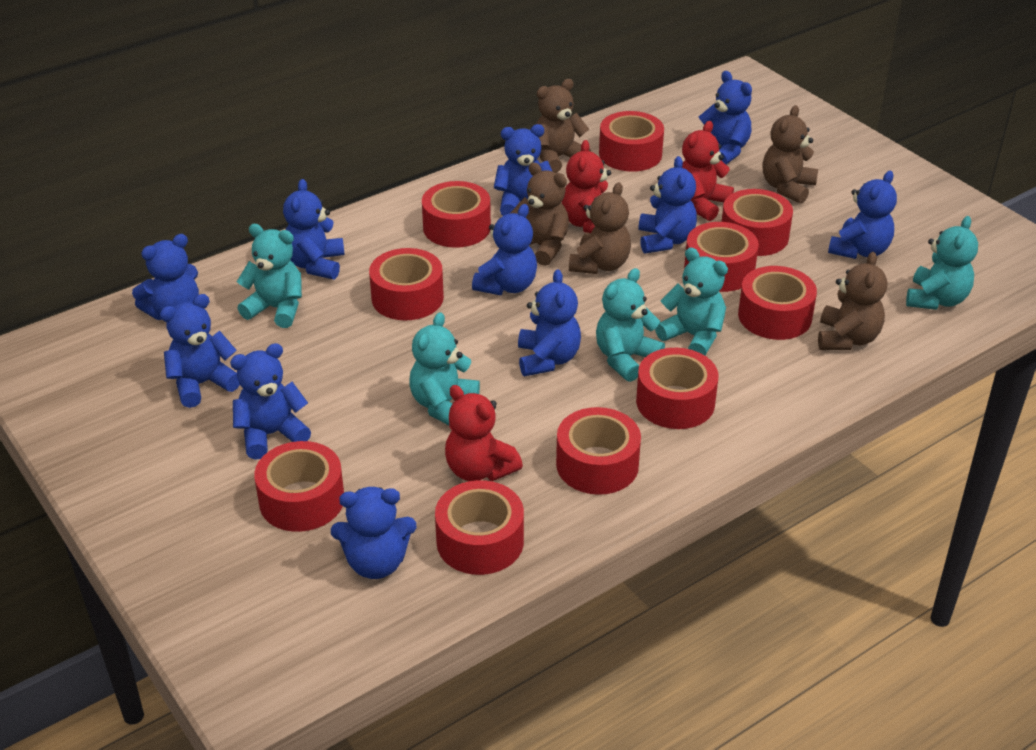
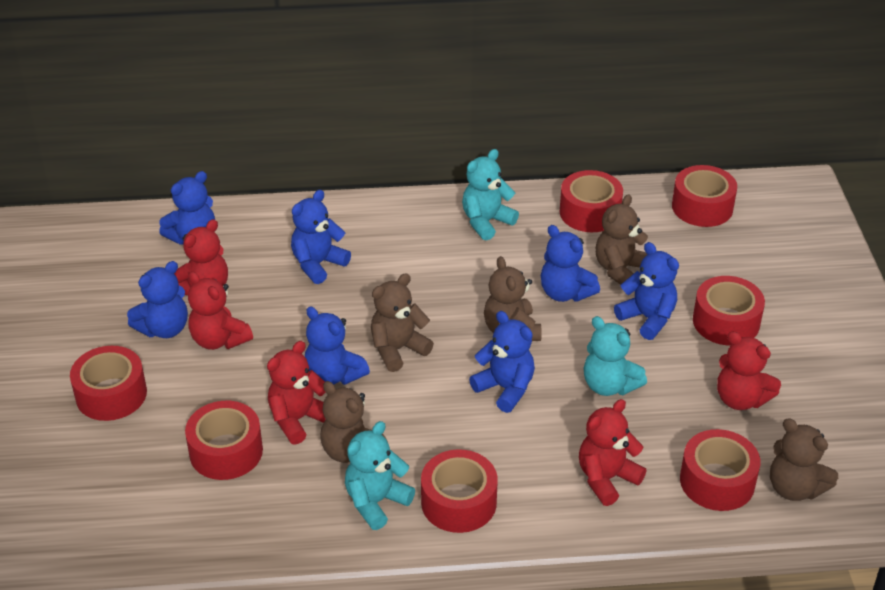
blue teddy bear: [132,234,199,320] [160,294,240,408] [230,343,311,460] [283,179,345,279] [331,487,417,579] [472,204,537,295] [494,124,553,216] [518,269,581,376] [639,156,697,254] [699,71,752,165] [828,171,897,259] = 11 -> [127,261,188,338] [159,171,215,245] [291,190,351,284] [305,306,370,385] [469,311,535,413] [541,225,600,302] [614,242,679,340] = 7
red tape: [254,441,344,532] [369,248,444,320] [422,181,491,248] [435,480,524,575] [556,407,641,495] [599,111,664,172] [636,348,718,429] [684,222,759,292] [722,189,793,256] [738,266,817,340] = 10 -> [70,346,147,421] [185,401,263,480] [421,449,498,533] [560,170,623,232] [672,165,737,227] [680,429,760,511] [693,276,765,346] = 7
red teddy bear: [445,385,523,481] [562,140,611,233] [682,121,734,221] = 3 -> [174,219,228,296] [188,271,253,350] [267,341,326,445] [579,399,647,506] [717,331,781,410] = 5
turquoise teddy bear: [237,224,302,328] [409,312,480,425] [596,268,665,382] [655,248,728,355] [906,216,978,310] = 5 -> [345,421,415,530] [462,149,519,240] [584,316,647,396] = 3

